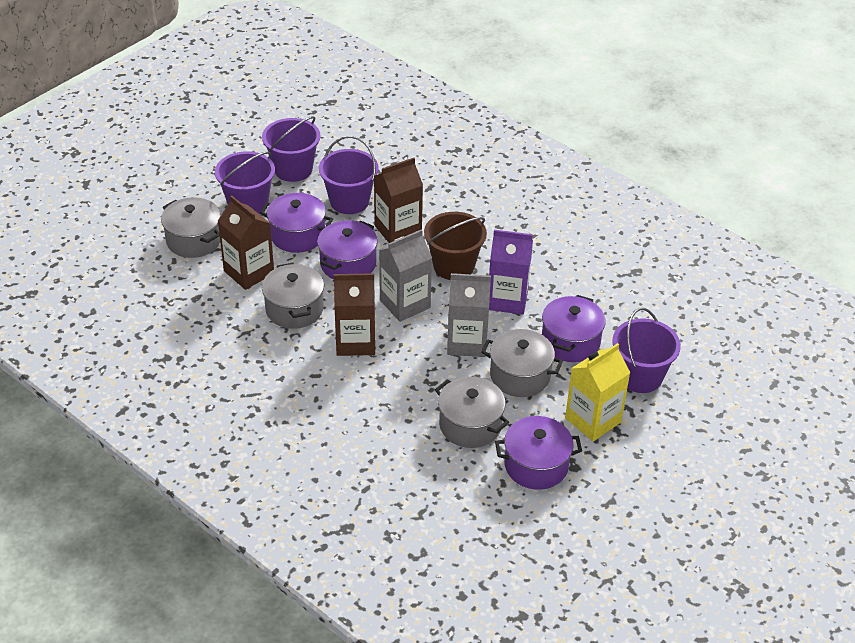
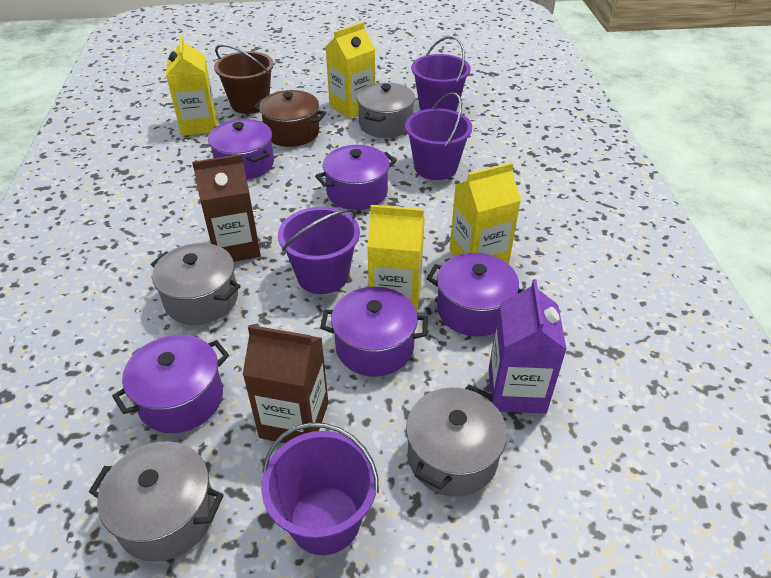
brown carton: [218,196,274,290] [334,273,375,356] [374,158,423,243] = 3 -> [192,154,261,262] [243,325,328,443] = 2
brown pot: none = 0 -> [253,90,326,147] = 1
grey carton: [379,229,432,322] [447,273,491,357] = 2 -> none = 0
purple pot: [260,193,333,253] [317,220,378,279] [495,416,582,490] [542,295,605,362] = 4 -> [112,335,229,433] [208,119,274,180] [315,145,396,210] [320,287,428,376] [426,253,524,337] = 5
yellow carton: [565,343,630,441] = 1 -> [166,36,217,136] [326,22,375,119] [367,205,425,312] [450,162,521,264] = 4

